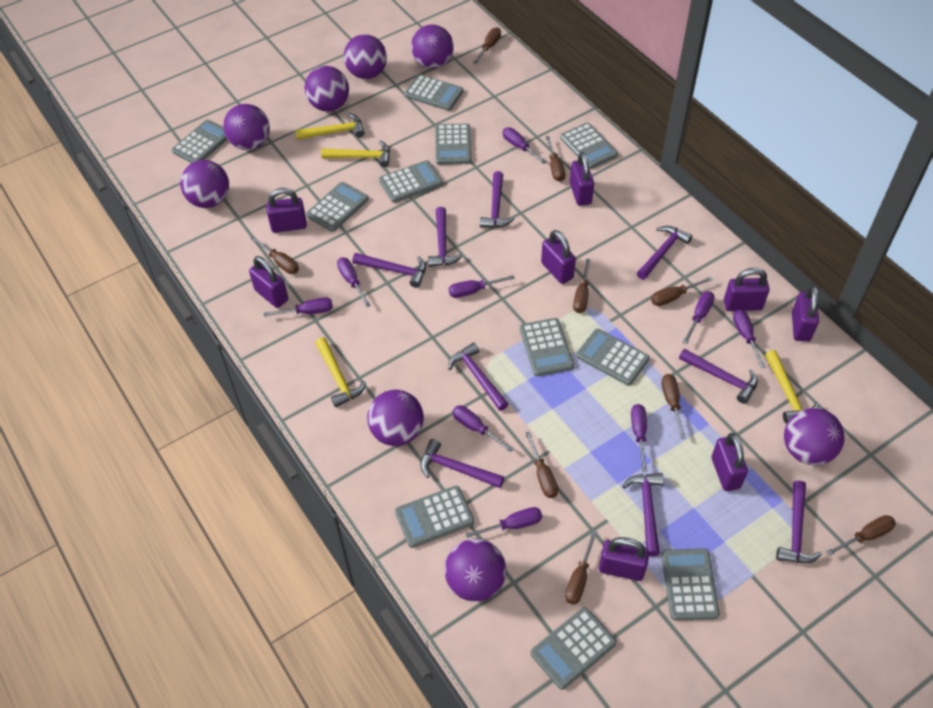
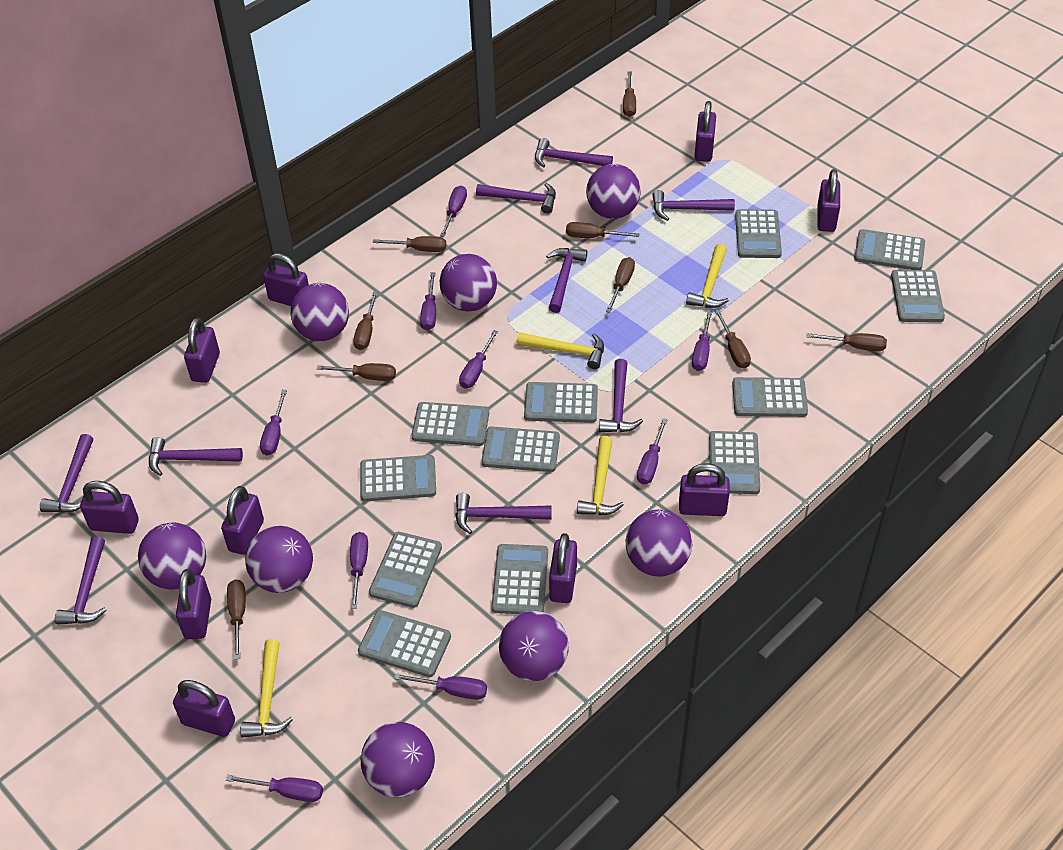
grey calculator: [172,120,228,163] [306,182,369,232] [379,160,443,203] [395,486,474,548] [404,74,464,111] [435,123,471,165] [520,318,574,376] [531,607,617,690] [560,123,618,169] [576,329,650,386] [661,548,720,620] = 11 -> [358,610,451,677] [360,455,436,502] [369,532,442,608] [411,402,489,446] [482,426,560,472] [491,544,548,614] [524,382,598,423] [709,431,760,494] [732,377,808,417] [735,209,782,258] [854,229,925,270] [891,270,945,322] = 12
purple padlock: [249,256,288,308] [266,188,307,233] [541,230,576,284] [570,152,594,206] [599,537,649,581] [711,433,748,491] [724,268,770,311] [792,285,819,342] = 8 -> [80,481,139,534] [173,680,235,737] [176,569,211,639] [184,317,220,383] [221,486,264,555] [263,253,309,306] [549,533,577,603] [679,463,730,516] [695,101,716,162] [817,169,840,232] = 10

